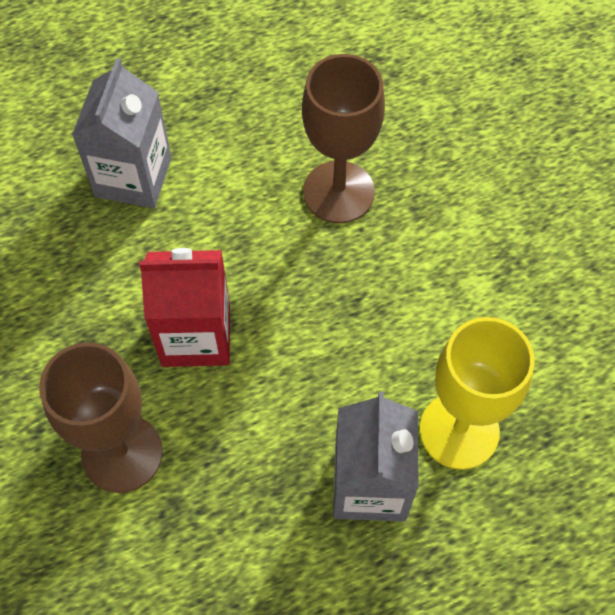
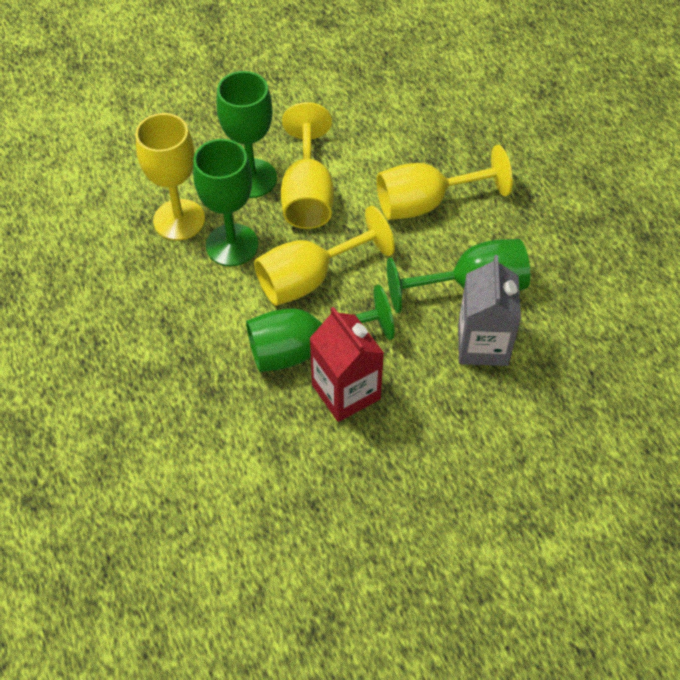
brown goblet: [39,342,163,493] [302,54,385,223] = 2 -> none = 0
green goblet: none = 0 -> [193,139,258,266] [217,71,277,198] [246,285,395,372] [387,239,530,313] = 4
grey carton: [72,58,172,208] [333,392,419,521] = 2 -> [458,255,521,366] = 1
yellow goblet: [419,317,534,470] = 1 -> [135,113,205,240] [254,206,395,306] [281,102,334,229] [377,145,513,220] = 4

